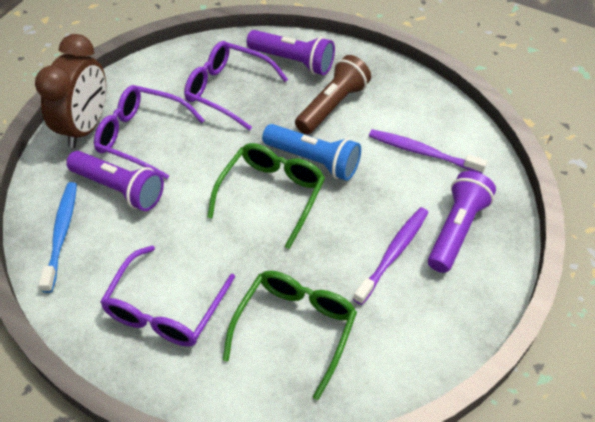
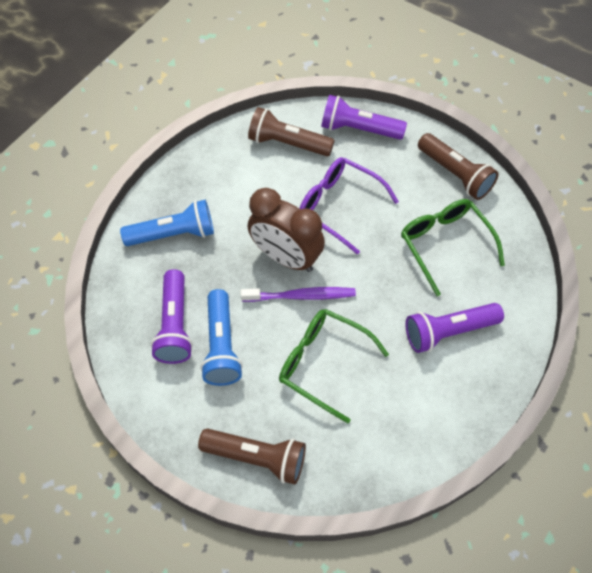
blue flashlight: [262,124,361,181] = 1 -> [120,200,214,246] [200,289,243,386] = 2
blue toothbrush: [39,182,77,293] = 1 -> none = 0
brown flashlight: [295,55,371,134] = 1 -> [198,429,306,484] [248,107,335,156] [418,133,499,200] = 3
purple glasses: [94,85,205,179] [100,246,235,347] [184,41,288,131] = 3 -> [299,157,399,254] = 1
purple toothbrush: [353,207,428,305] [369,129,487,174] = 2 -> [240,287,356,302] = 1

